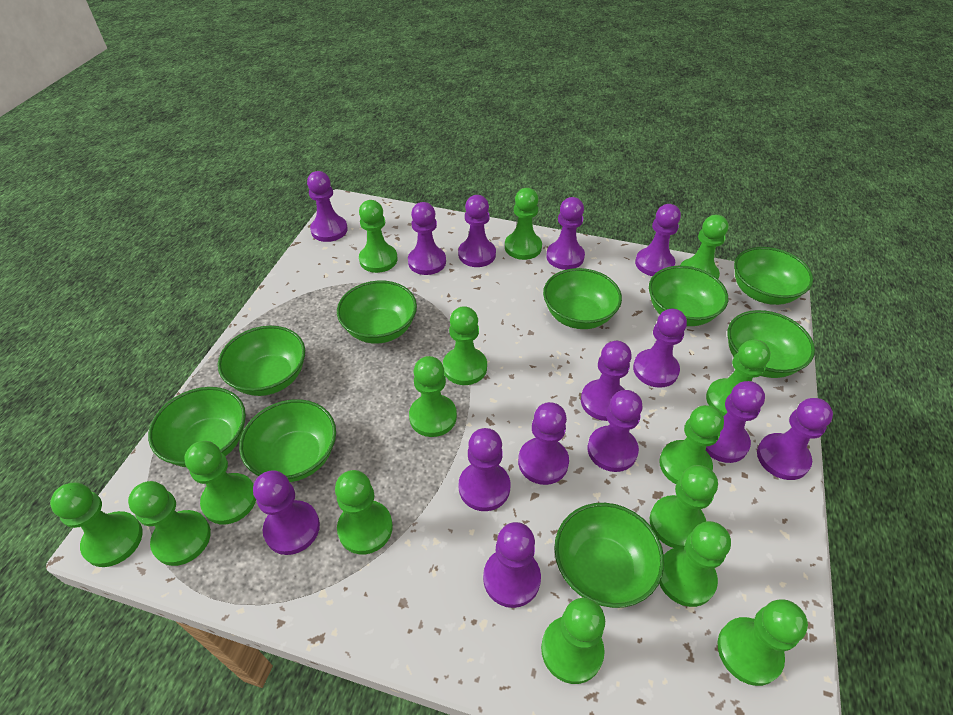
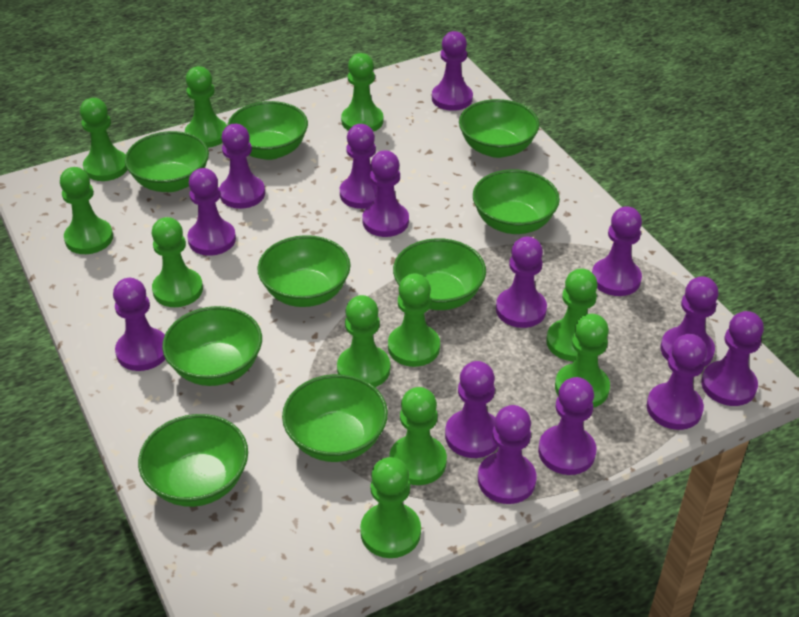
green pawn: [50,482,143,567] [128,481,211,566] [184,441,256,524] [335,470,393,554] [359,200,398,273] [409,356,457,437] [443,306,487,385] [505,188,542,260] [541,598,605,684] [650,465,718,548] [659,405,724,484] [659,521,731,607] [680,215,728,279] [706,340,770,416] [718,599,808,686] = 15 -> [60,167,113,254] [80,98,127,181] [152,217,203,307] [185,66,227,148] [337,295,390,387] [341,53,383,132] [360,457,421,558] [388,274,440,367] [389,387,447,485] [546,269,598,361] [555,314,610,408] = 11

